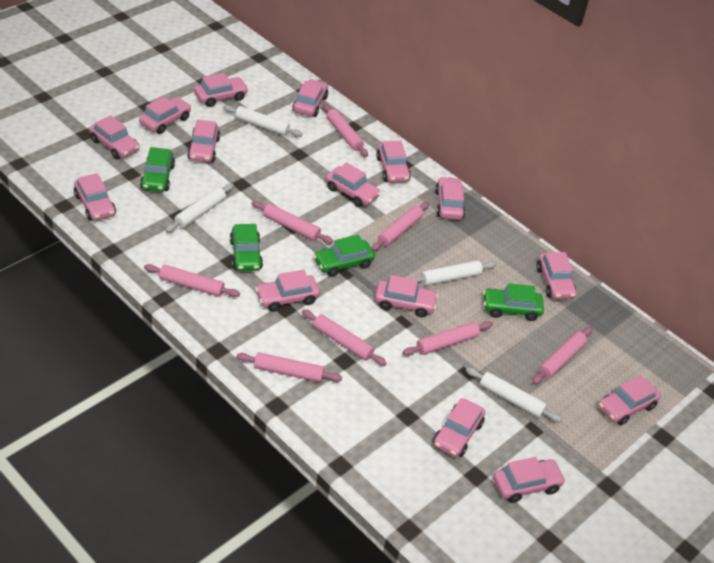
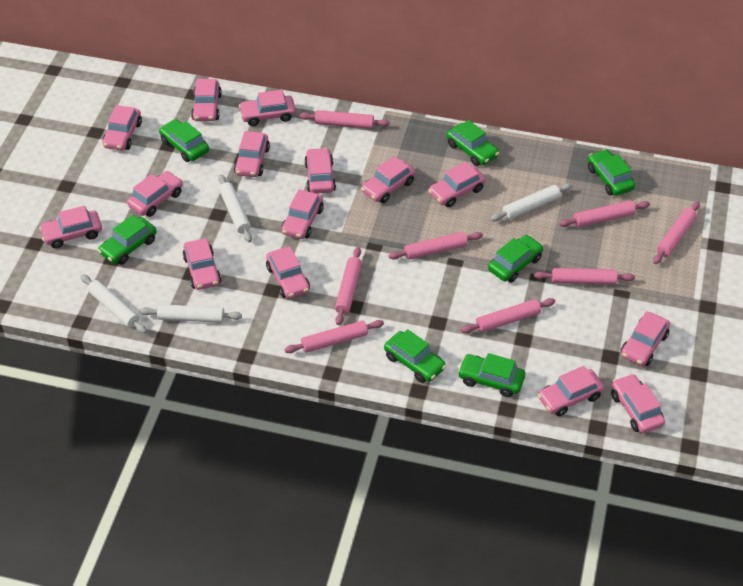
green car: [140,147,175,192] [230,224,263,271] [313,235,375,277] [483,283,544,321] = 4 -> [98,215,157,265] [159,119,209,162] [384,329,446,383] [447,120,499,166] [458,353,525,397] [488,235,544,283] [588,149,635,196] = 7

